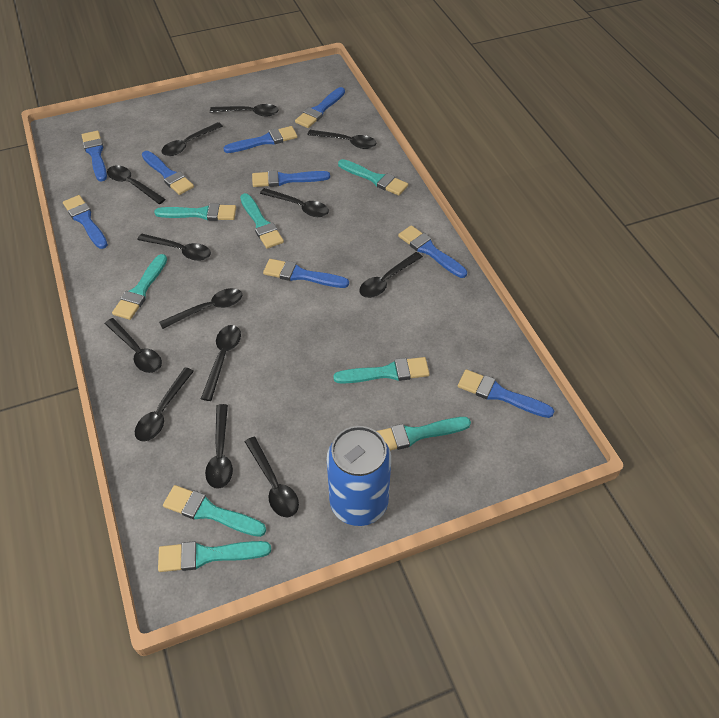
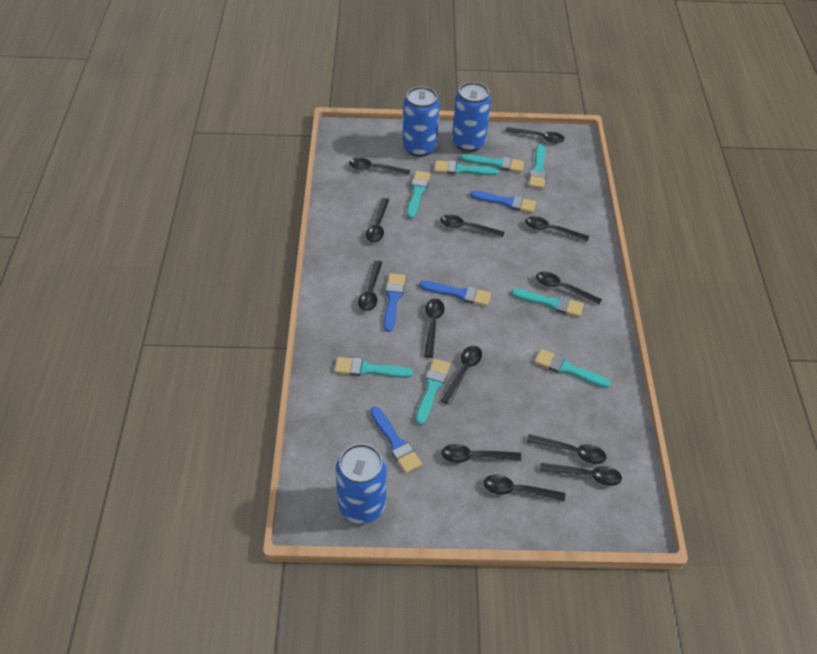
blue brush: [63,195,108,249] [82,131,107,182] [142,151,194,195] [223,126,297,153] [252,170,330,187] [263,259,349,288] [295,87,345,128] [398,225,467,278] [458,369,554,418] = 9 -> [370,406,422,473] [384,273,406,332] [419,281,491,306] [470,191,536,213] = 4
blue can: [327,426,391,526] = 1 -> [336,444,386,524] [402,86,440,157] [452,82,491,152] = 3

